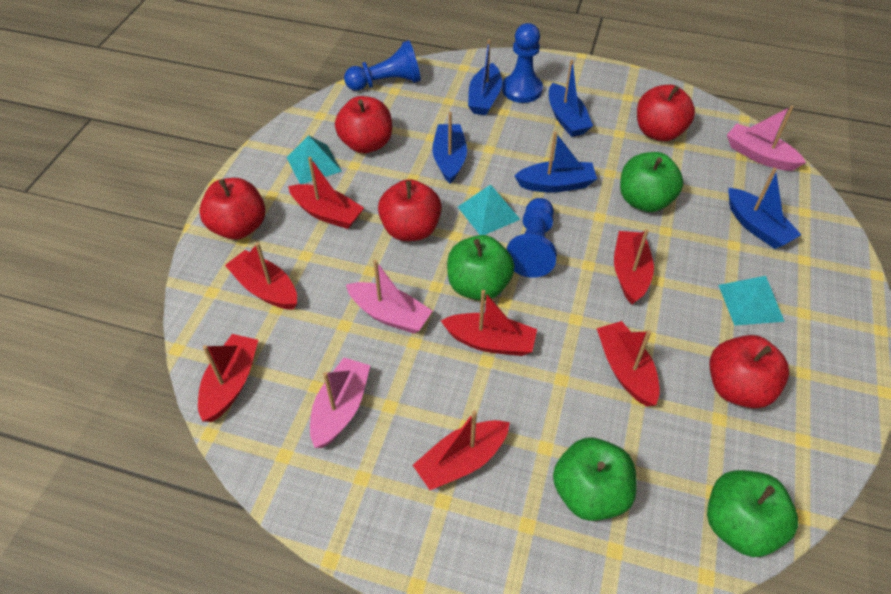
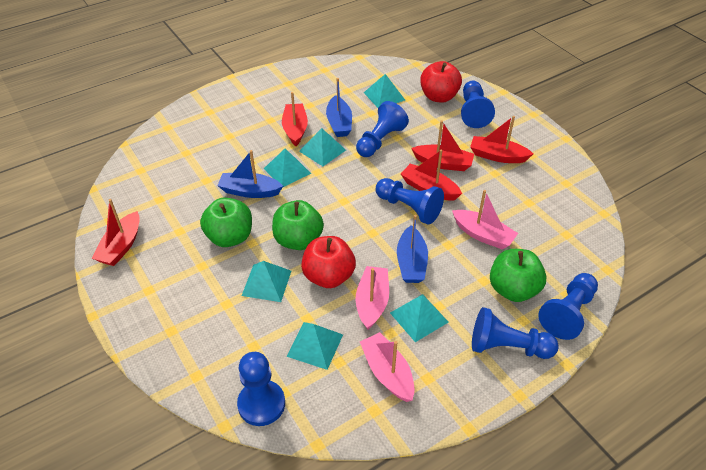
blue boat: [432,112,467,184] [468,39,502,115] [514,131,597,193] [549,60,593,137] [728,168,802,249] = 5 -> [217,150,283,198] [326,78,352,137] [397,215,428,283] = 3
blue pawn: [344,40,421,91] [502,23,543,103] [506,198,557,278] = 3 -> [237,352,285,426] [356,101,409,157] [376,178,444,224] [461,81,495,128] [472,307,559,359] [538,273,598,340] = 6
green apple: [447,235,515,300] [553,438,637,521] [620,152,684,212] [707,470,798,557] = 4 -> [200,197,252,247] [272,200,324,250] [490,249,547,302] = 3
red apple: [199,178,265,240] [335,96,392,153] [378,179,442,241] [637,85,695,141] [709,335,789,408] = 5 -> [301,236,356,288] [420,61,462,103] = 2
red boat: [198,334,258,422] [225,242,297,310] [288,157,364,229] [413,410,510,490] [441,290,537,356] [596,321,659,406] [614,229,654,304] = 7 -> [92,199,140,266] [282,92,308,146] [401,150,462,200] [411,120,474,171] [470,116,533,163] = 5
turquoise pyramid: [286,135,342,184] [458,185,521,235] [718,276,785,326] = 3 -> [242,261,291,302] [264,149,311,187] [286,322,343,370] [299,128,346,166] [364,74,405,108] [390,294,449,342] = 6

